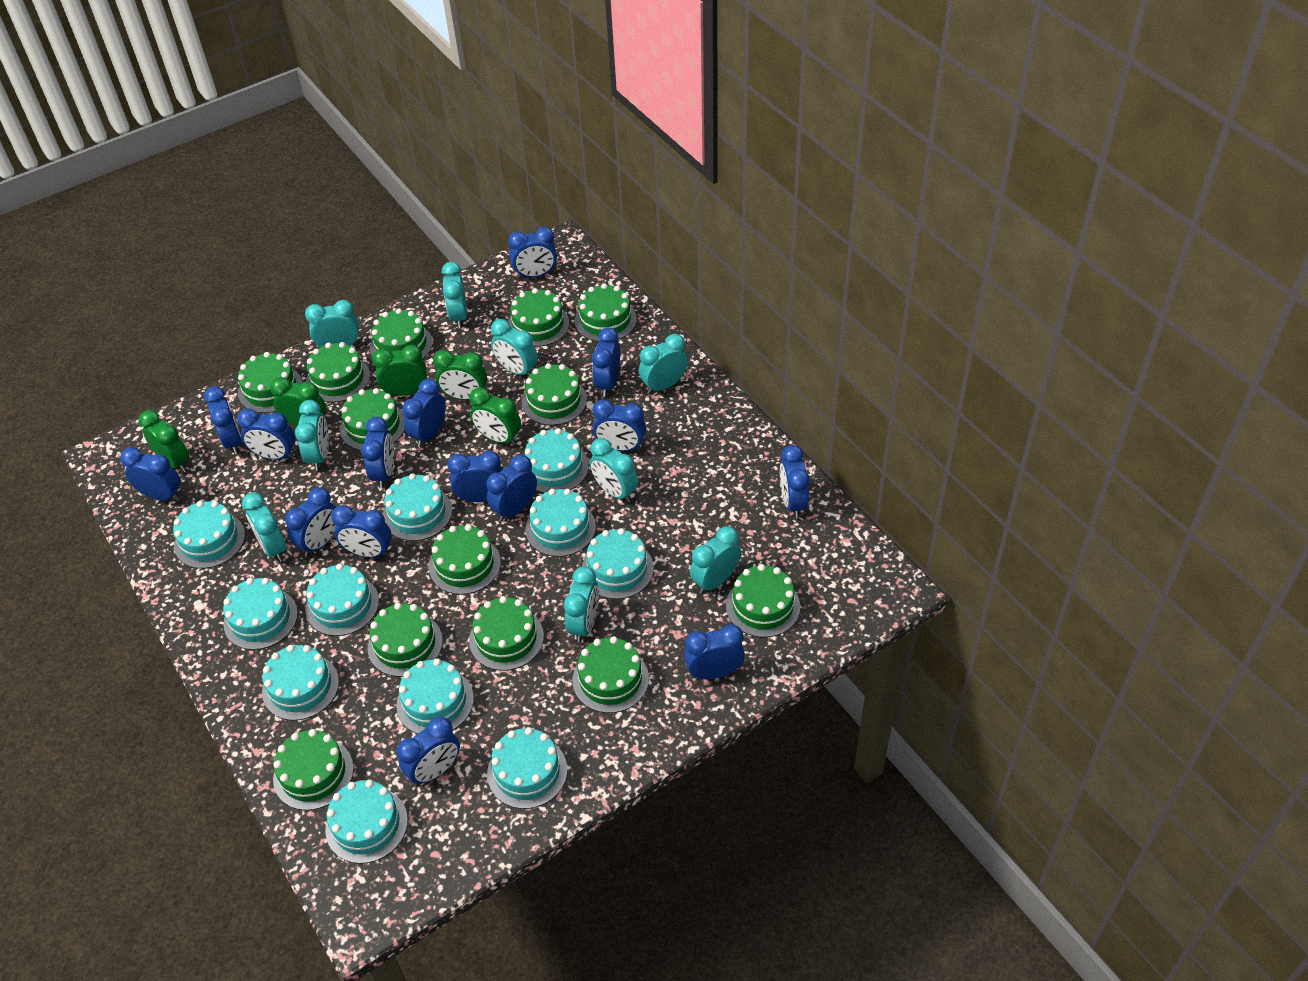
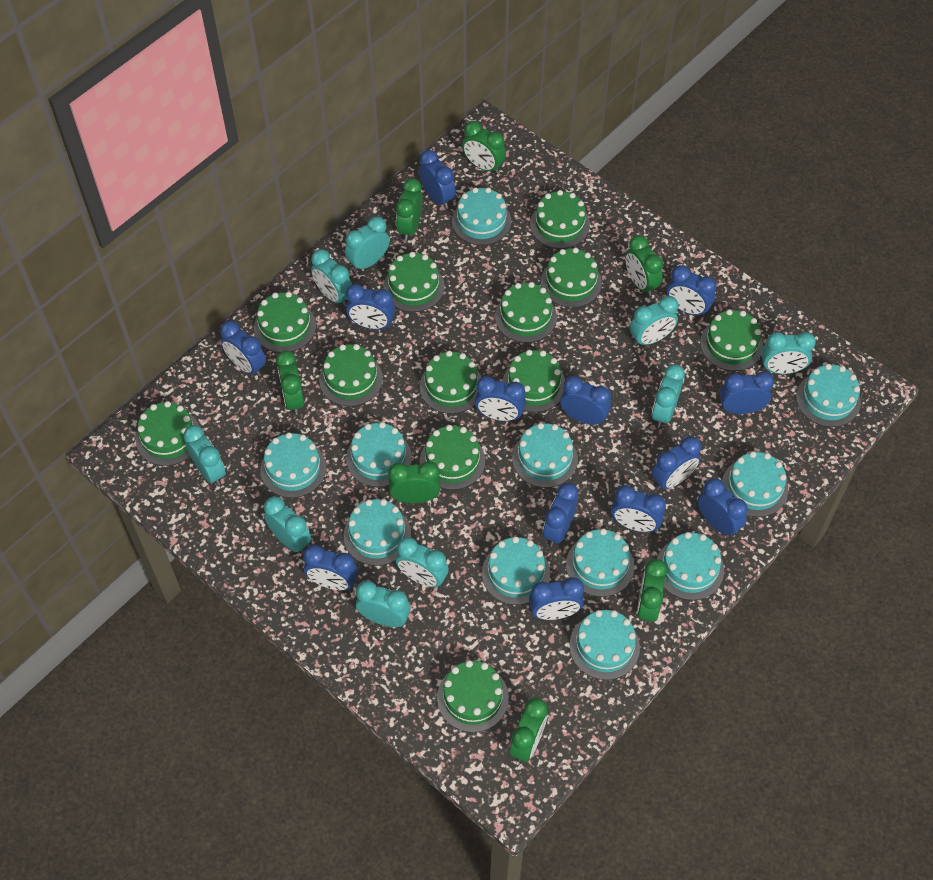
blue clock: [120,447,181,501] [204,386,242,455] [237,408,295,460] [285,487,336,557] [331,505,392,558] [361,417,394,489] [397,716,460,786] [402,379,446,447] [447,451,503,502] [486,455,537,521] [508,227,557,279] [592,328,620,397] [592,399,646,451] [684,624,745,679] [780,445,810,518] = 15 -> [220,321,266,377] [303,545,358,591] [346,284,395,330] [419,150,456,209] [475,376,526,421] [529,577,584,620] [543,483,578,546] [560,376,611,425] [611,485,666,532] [652,436,701,490] [667,265,717,317] [698,478,748,537] [720,371,774,414] = 13
green cake: [238,352,303,413] [273,729,354,810] [306,342,370,403] [340,388,405,451] [368,603,443,677] [370,308,433,360] [429,524,501,595] [469,596,544,671] [508,288,569,347] [522,363,587,425] [572,636,649,713] [575,283,637,342] [726,564,800,638] = 13 -> [136,401,200,466] [254,292,316,352] [319,344,383,406] [383,252,444,312] [420,351,481,414] [420,425,485,490] [437,660,509,732] [495,282,557,343] [502,350,565,412] [530,190,590,249] [541,248,602,308] [700,309,763,371] = 12
green clock: [139,410,189,472] [270,377,326,427] [372,345,427,396] [433,350,487,400] [470,387,521,446] = 5 -> [276,350,304,415] [388,461,441,503] [396,178,423,241] [462,121,506,174] [510,698,548,763] [625,235,663,296] [637,559,667,625] = 7

